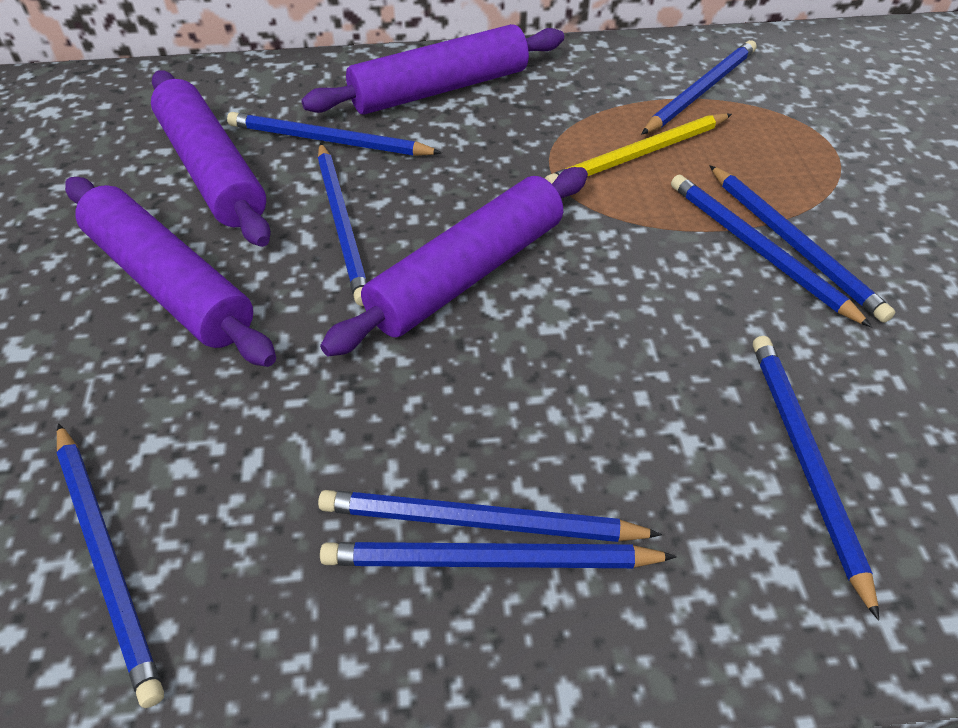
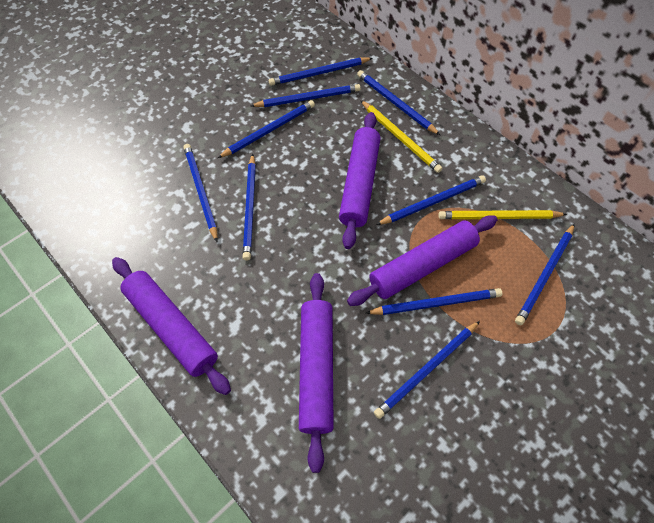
blue pencil: [56,423,164,708] [227,112,442,156] [318,143,368,306] [318,490,662,542] [320,542,677,568] [641,40,757,135] [671,175,872,328] [710,165,895,323] [753,336,879,621] = 9 -> [183,144,218,242] [218,100,315,158] [243,154,256,261] [251,84,361,107] [269,57,372,86] [357,70,440,135] [366,288,502,315] [374,321,480,419] [376,175,486,225] [515,224,574,325] = 10
yellow pencil: [545,113,732,184] = 1 -> [360,100,443,173] [438,210,567,219] = 2

